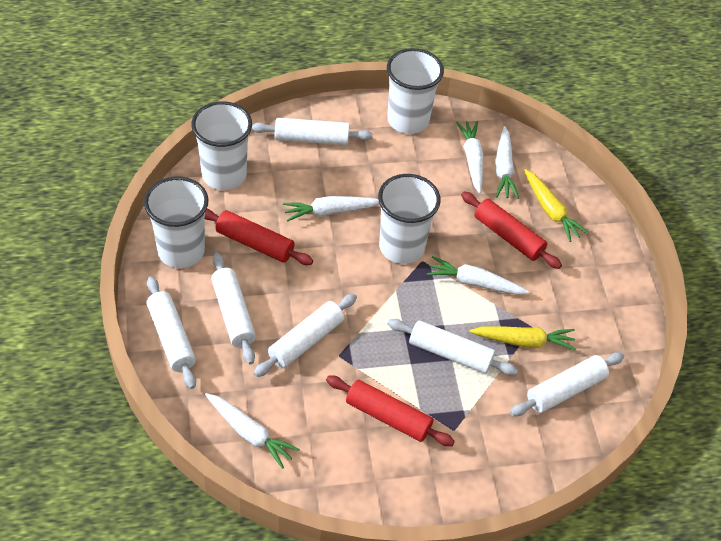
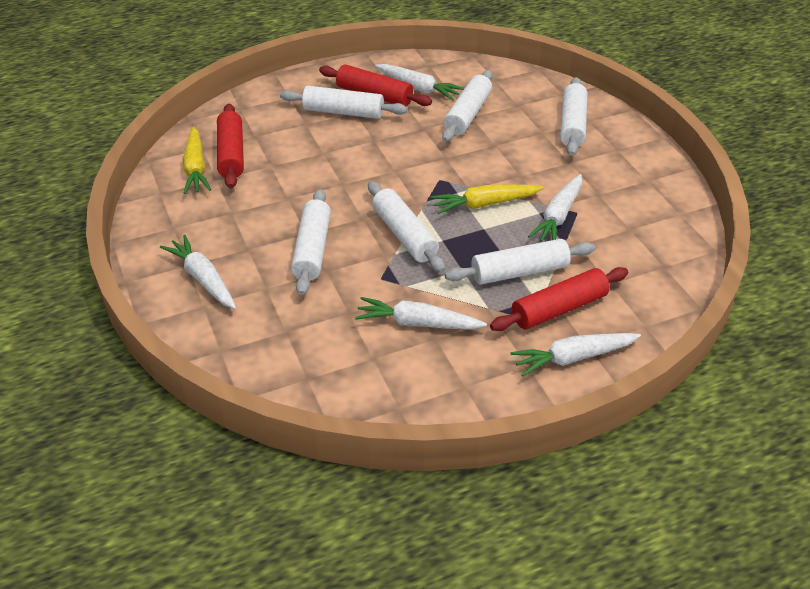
white cup: [144,176,209,268] [191,101,252,190] [378,174,441,264] [387,48,444,134] = 4 -> none = 0

